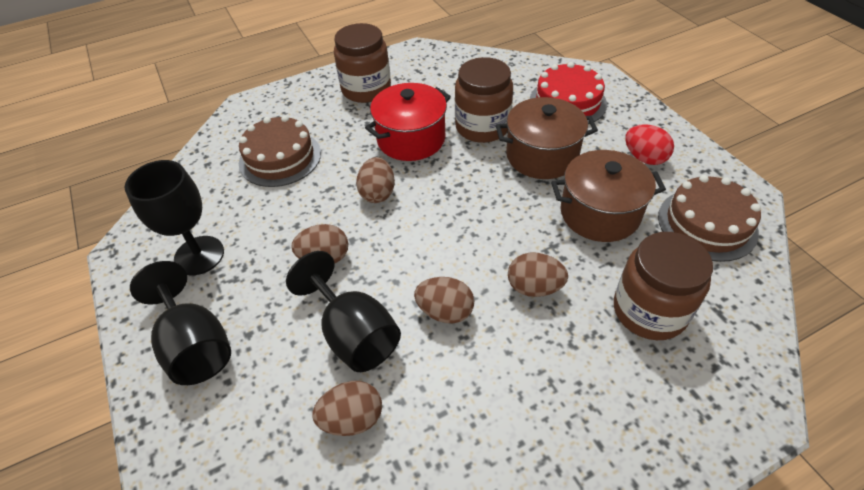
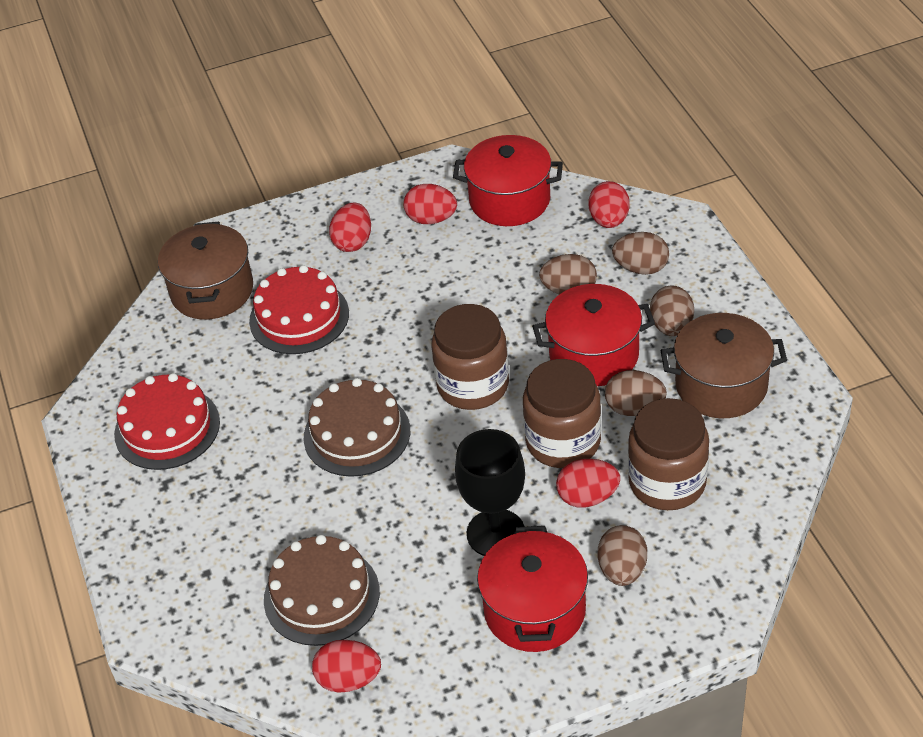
black goblet: [124,160,224,275] [130,261,231,385] [286,251,401,372] = 3 -> [455,429,525,556] = 1
red cake: [530,62,607,124] = 1 -> [114,373,220,470] [249,265,349,354] = 2
red egg: [625,124,674,165] = 1 -> [312,640,381,692] [329,203,371,252] [403,184,457,224] [556,459,620,508] [588,181,630,228] = 5
red pot: [365,83,451,161] = 1 -> [453,135,563,226] [477,526,588,652] [532,284,655,386] = 3

